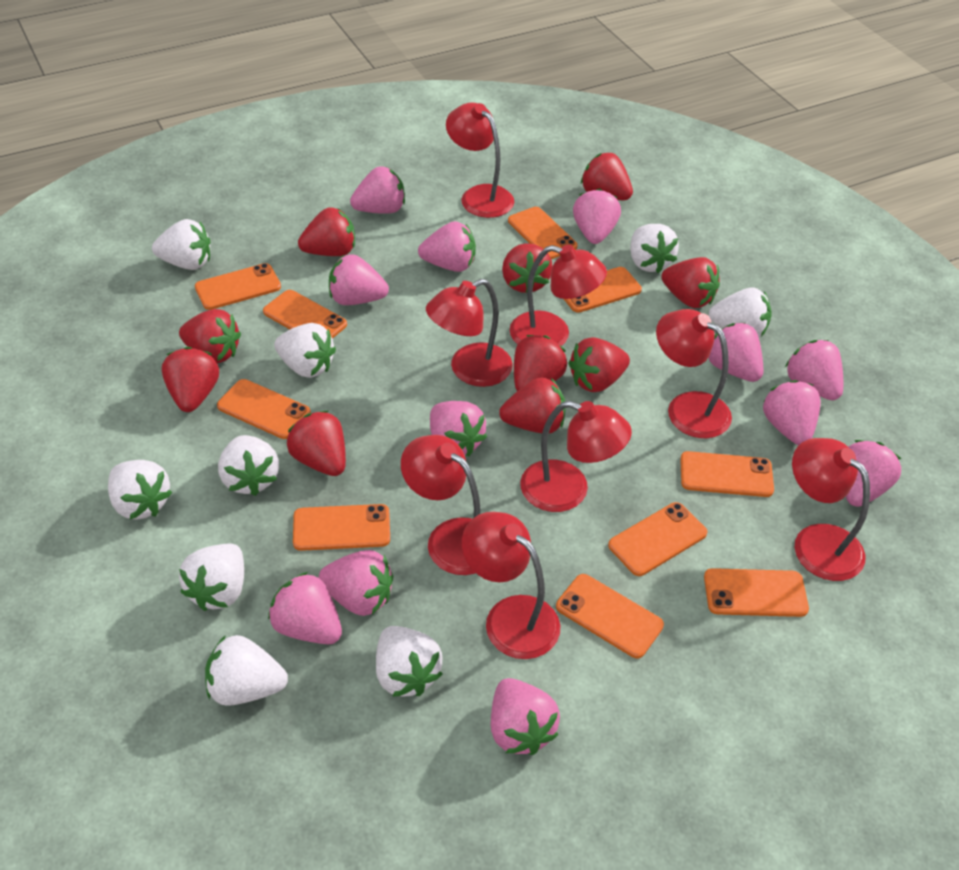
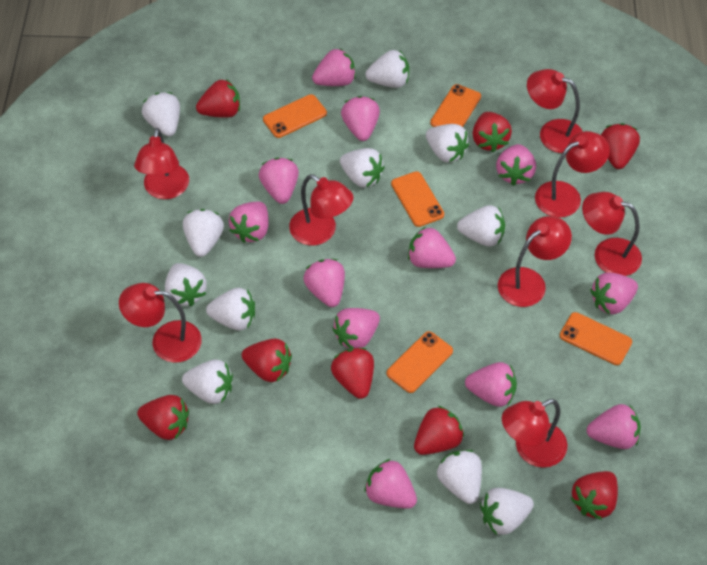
orange phone: [195,263,281,310] [217,379,311,439] [263,290,347,339] [293,504,390,551] [508,207,578,259] [556,574,664,659] [564,267,642,313] [608,502,708,576] [680,451,774,497] [704,568,809,617] = 10 -> [263,94,327,138] [386,331,453,393] [391,171,444,227] [430,84,481,127] [560,312,632,365] = 5
red strawberry: [162,347,219,412] [179,309,241,363] [287,411,346,476] [298,208,355,256] [499,378,566,434] [502,243,552,293] [514,335,567,391] [568,337,630,392] [581,153,633,200] [661,257,720,308] = 10 -> [137,395,189,440] [196,79,240,118] [242,338,292,382] [331,348,374,399] [414,405,464,455] [473,112,512,152] [570,471,618,520] [601,123,640,169] = 8
white strawberry: [108,460,172,520] [152,219,210,270] [179,543,244,611] [205,635,288,706] [218,435,279,496] [274,323,336,378] [376,626,442,697] [630,224,679,273] [709,288,772,337] = 9 -> [142,92,180,136] [165,263,207,306] [182,359,233,404] [183,209,224,257] [206,288,255,331] [340,148,385,187] [365,50,409,88] [426,124,469,163] [437,450,482,504] [457,205,505,247] [480,488,534,535] = 11

